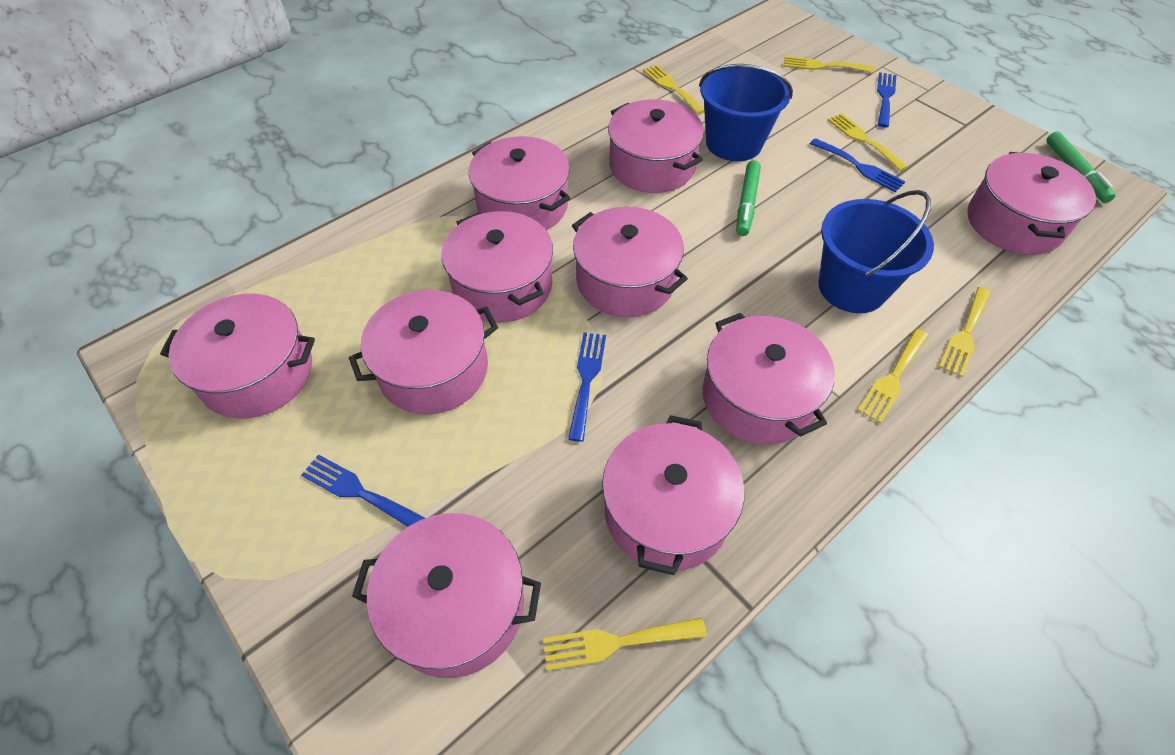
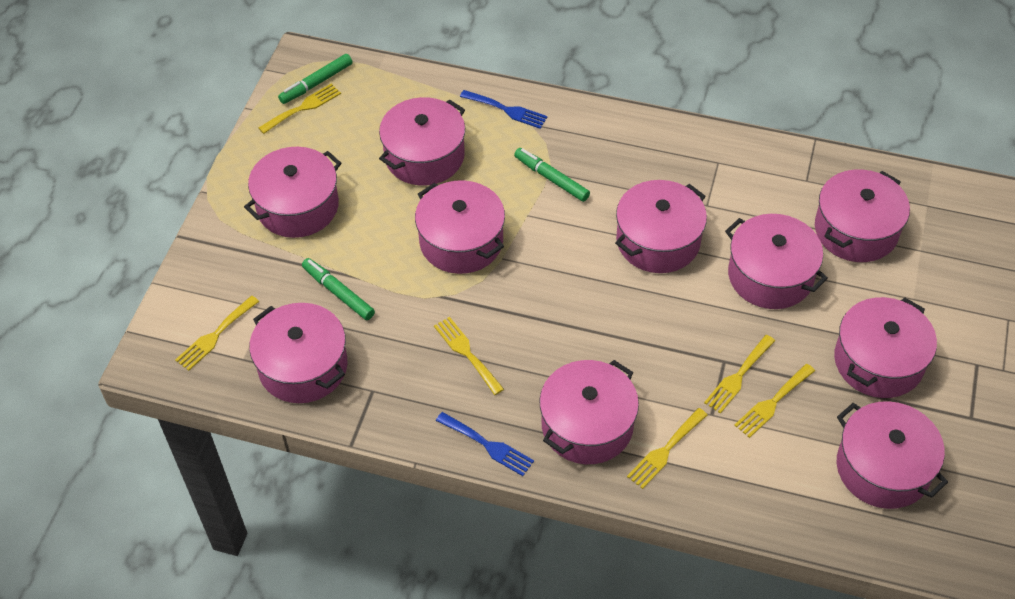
blue bucket: [699,64,793,161] [818,190,934,313] = 2 -> none = 0
blue fork: [301,454,425,527] [568,333,606,442] [810,138,905,192] [877,72,896,127] = 4 -> [436,412,534,476] [460,90,548,129] = 2
green marker: [736,161,761,236] [1046,132,1115,203] = 2 -> [278,54,353,104] [302,258,375,320] [514,148,590,202] = 3

